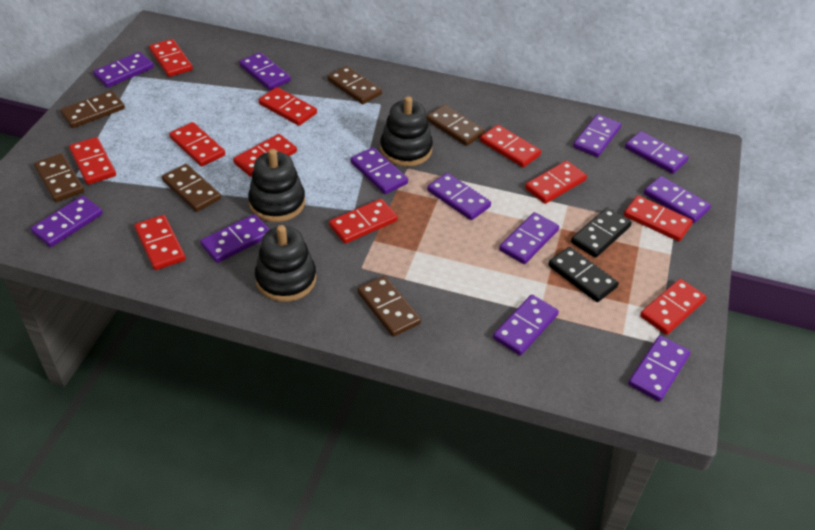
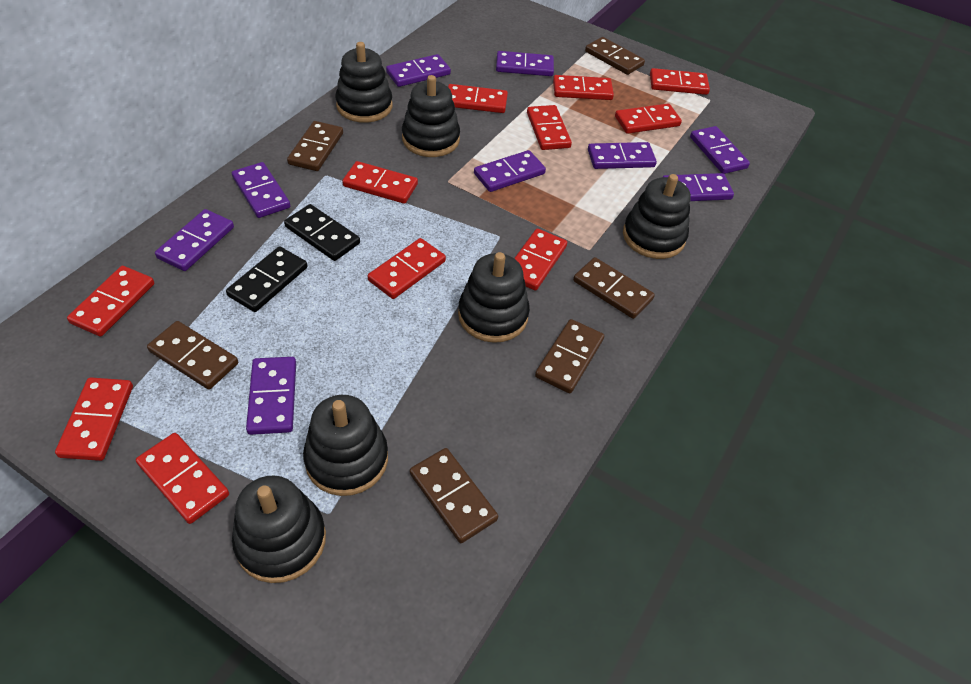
black stacking toy: [248,149,305,222] [255,225,316,302] [380,96,433,167] = 3 -> [232,476,326,583] [303,395,388,496] [335,42,392,123] [402,75,460,157] [458,252,530,343] [623,174,691,259] = 6
purple domino: [30,196,103,247] [93,52,154,88] [200,214,270,263] [239,52,291,90] [351,147,408,194] [427,173,491,220] [493,295,559,355] [499,212,559,264] [573,114,621,157] [625,131,689,174] [628,335,690,402] [644,176,711,223] = 12 -> [155,209,234,271] [232,162,290,218] [246,357,296,435] [386,54,451,87] [474,150,546,192] [496,51,554,76] [588,142,657,169] [663,173,734,201] [690,126,750,174] = 9

